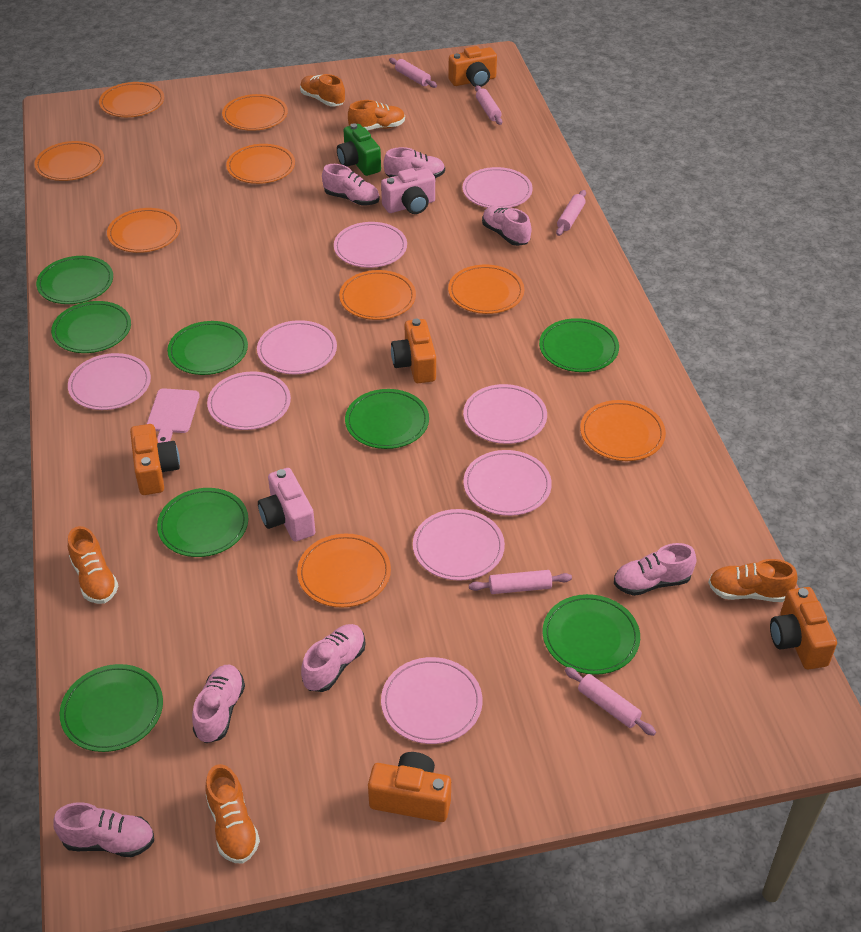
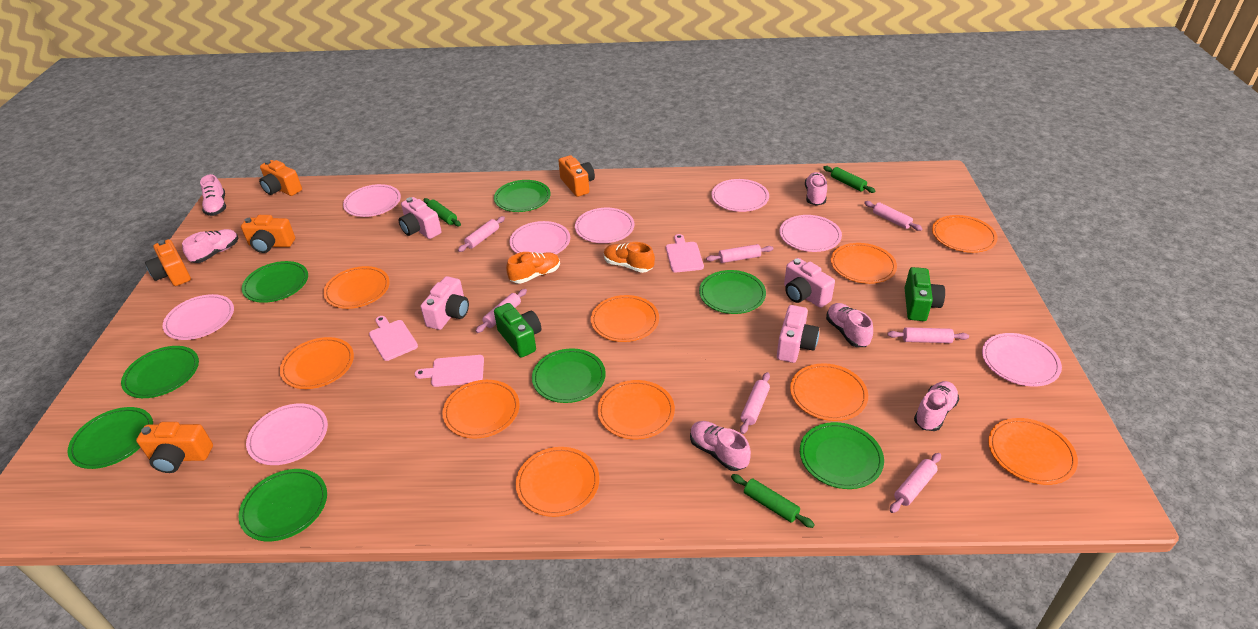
green camera: [337,123,381,176] = 1 -> [494,303,541,358] [905,267,945,321] = 2
green rolling pin: none = 0 -> [424,198,461,226] [731,474,815,528] [823,166,875,193] = 3
orange plate: [35,141,104,181] [99,82,164,117] [107,208,180,253] [222,94,288,131] [226,144,295,184] [297,533,391,608] [339,270,416,320] [448,264,524,314] [580,400,666,461] = 9 -> [280,337,354,389] [323,266,390,309] [442,380,520,438] [516,447,599,517] [591,295,659,342] [597,380,675,439] [790,363,868,421] [831,243,897,284] [932,215,998,253] [988,418,1078,485] = 10
orange shoe: [68,526,118,604] [205,764,260,864] [300,74,345,107] [348,100,405,130] [708,559,798,602] = 5 -> [506,252,560,284] [604,242,655,273] = 2
pink camera: [258,468,315,542] [381,168,435,214] = 2 -> [399,197,442,239] [421,276,469,330] [777,305,819,363] [784,258,835,308] = 4
pink cutting board: [147,388,200,443] = 1 -> [369,316,418,361] [415,355,484,387] [666,234,704,273] = 3
pink plate: [68,353,151,410] [207,372,291,430] [257,320,337,374] [334,222,407,268] [381,657,483,744] [413,509,505,581] [463,167,533,208] [463,384,547,444] [463,450,552,516] = 9 -> [163,294,234,340] [246,403,328,465] [343,184,401,217] [509,221,570,254] [575,207,635,243] [711,179,769,212] [779,215,842,252] [982,333,1062,387] = 8
pink rolling pin: [389,58,437,88] [469,570,572,594] [475,85,502,125] [556,190,586,236] [565,667,656,736] = 5 -> [458,216,505,252] [476,289,527,333] [706,244,773,263] [740,372,770,434] [864,201,923,231] [887,327,969,343] [890,453,941,513] = 7
pink shoe: [53,802,154,857] [192,665,245,743] [301,624,365,692] [322,164,380,206] [383,147,445,178] [482,206,531,246] [614,543,697,596] = 7 -> [182,229,238,263] [200,174,226,216] [690,421,751,471] [805,172,827,206] [826,303,873,347] [914,381,959,431] = 6

